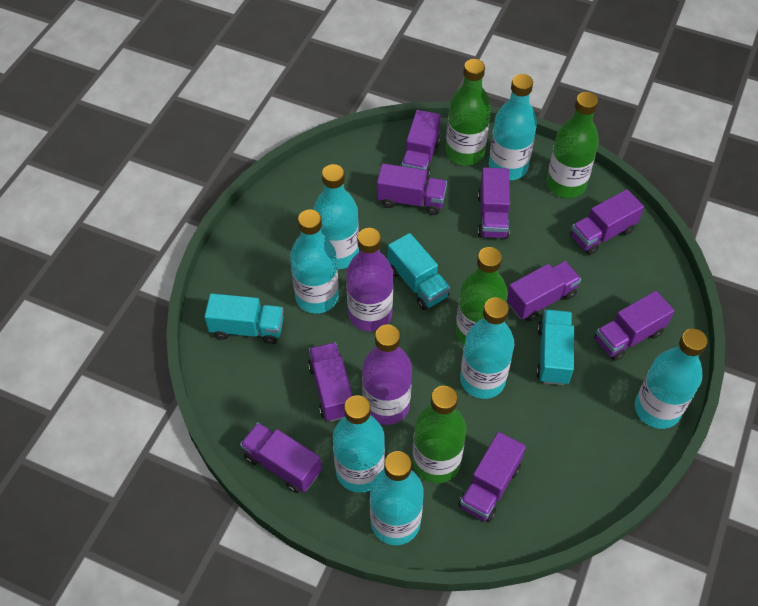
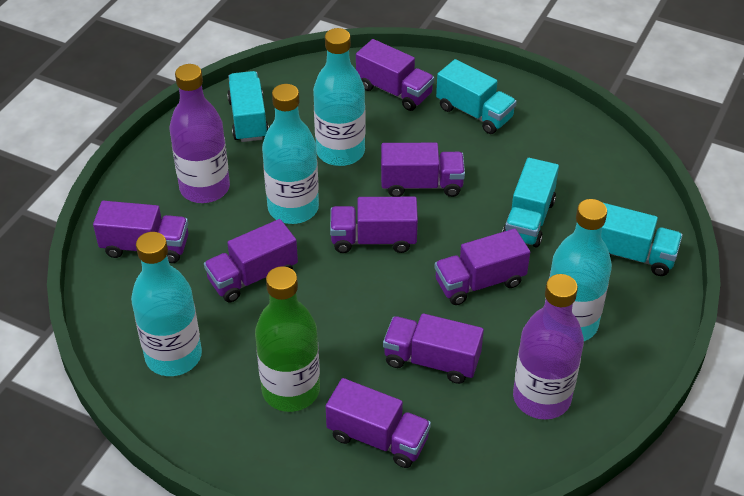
green bottle: [413,386,467,483] [446,59,491,165] [456,247,508,345] [546,92,599,198] = 4 -> [255,266,320,412] = 1
purple truck: [240,422,322,493] [308,342,353,422] [377,163,447,215] [401,110,441,180] [459,432,526,522] [478,168,510,239] [507,261,581,321] [570,189,644,255] [595,291,674,361] = 9 -> [93,201,188,263] [204,219,298,302] [326,378,431,468] [330,197,418,253] [356,39,434,111] [381,143,465,197] [383,313,484,384] [434,229,530,305] = 8
turquoise bottle: [290,210,339,314] [313,164,359,269] [333,395,385,493] [370,451,424,545] [460,298,514,399] [489,74,537,180] [635,329,708,429] = 7 -> [131,232,202,376] [262,84,319,224] [313,28,366,166] [545,199,612,341] = 4
turquoise truck: [204,293,283,344] [388,233,450,310] [536,310,574,385] = 3 -> [227,71,269,142] [436,59,517,134] [502,158,559,248] [601,202,683,276] = 4

